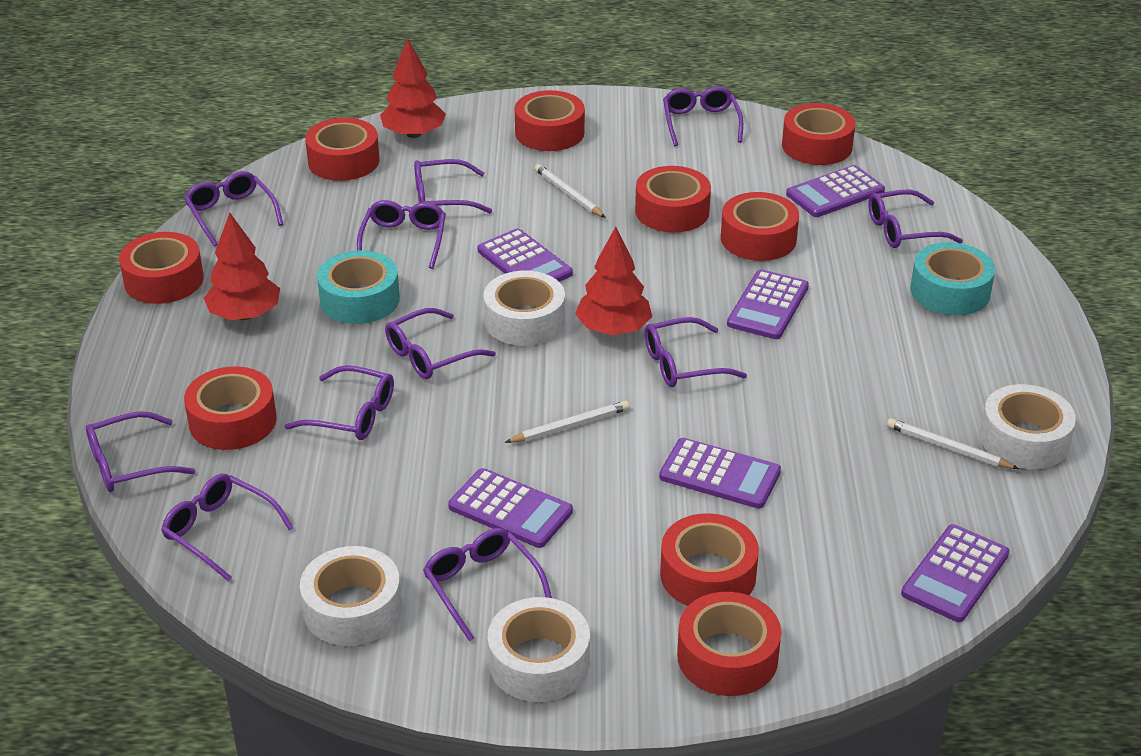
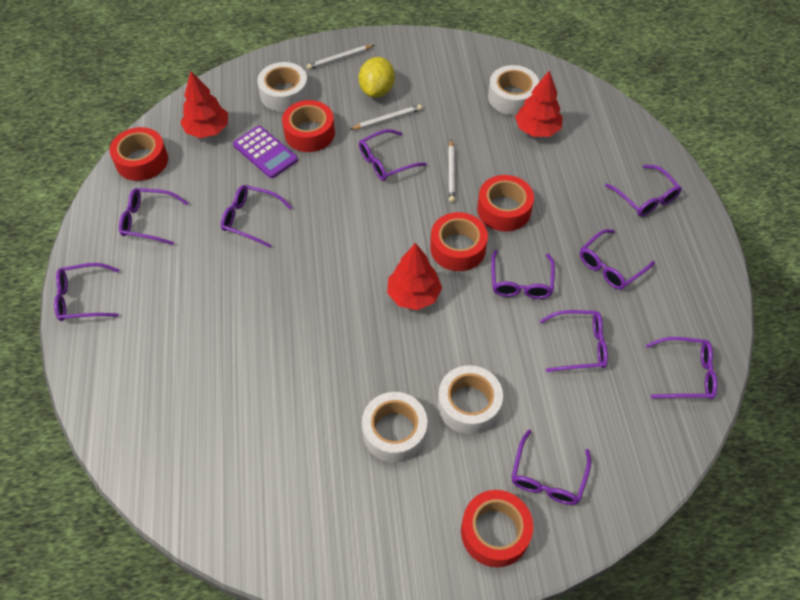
purple calculator: [448,468,573,548] [478,228,573,282] [659,438,781,509] [727,269,809,339] [786,165,885,217] [901,524,1009,622] = 6 -> [233,126,298,178] = 1
purple glasses: [86,411,195,492] [161,474,294,581] [184,171,283,246] [285,365,394,440] [357,200,446,269] [385,308,496,379] [414,159,492,213] [423,528,552,642] [644,317,747,387] [663,86,743,146] [868,190,963,248] = 11 -> [54,263,119,321] [119,188,188,245] [221,185,292,248] [359,129,427,181] [491,250,555,299] [511,429,591,505] [539,310,608,372] [580,229,655,290] [605,165,682,217] [646,337,717,399] = 10
red tape: [119,232,204,304] [184,366,277,450] [305,118,379,181] [515,90,585,151] [635,166,711,232] [660,513,759,606] [677,592,781,696] [721,192,799,261] [782,103,855,165] = 9 -> [110,127,168,181] [282,100,335,152] [430,212,488,271] [461,490,533,567] [477,175,534,232] = 5
turquoise tape: [317,250,400,324] [910,242,995,315] = 2 -> none = 0
yellow lemon: none = 0 -> [359,57,395,98] = 1

